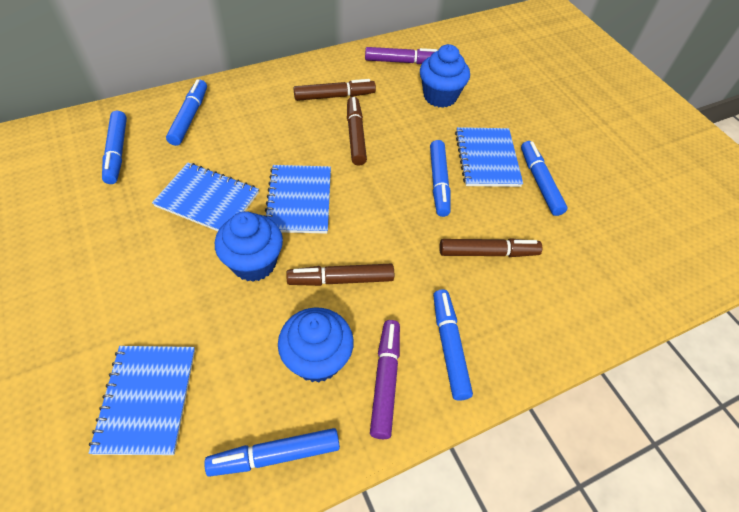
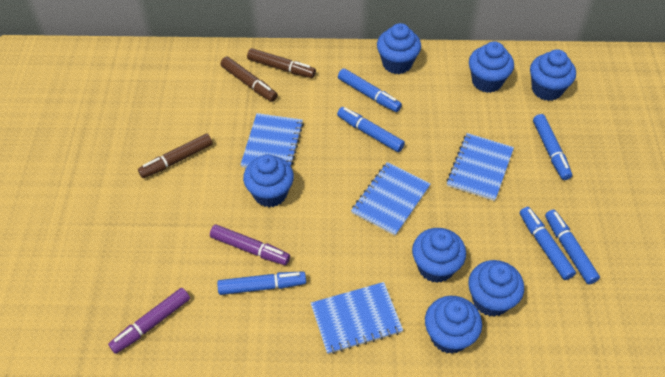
blue cupcake: [215,211,283,282] [278,308,354,383] [420,44,470,108] = 3 -> [243,154,294,207] [377,23,421,74] [412,228,466,283] [425,296,482,354] [468,260,524,317] [469,41,514,93] [530,49,576,101] = 7
brown marker: [286,264,394,286] [294,79,376,101] [347,97,367,166] [439,238,542,257] = 4 -> [138,133,213,178] [220,57,278,102] [247,48,316,78] = 3

